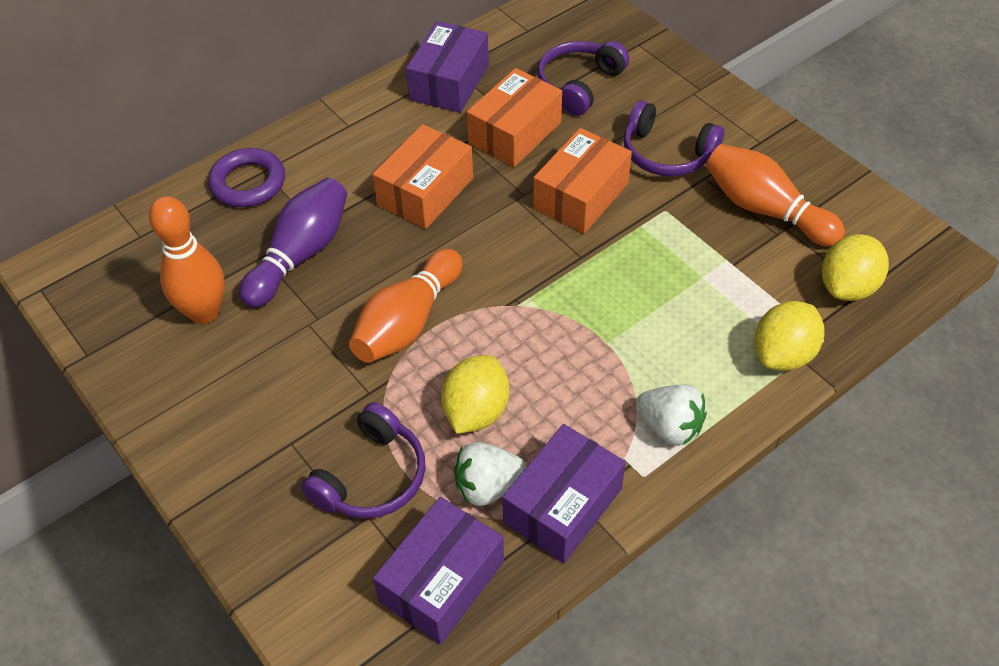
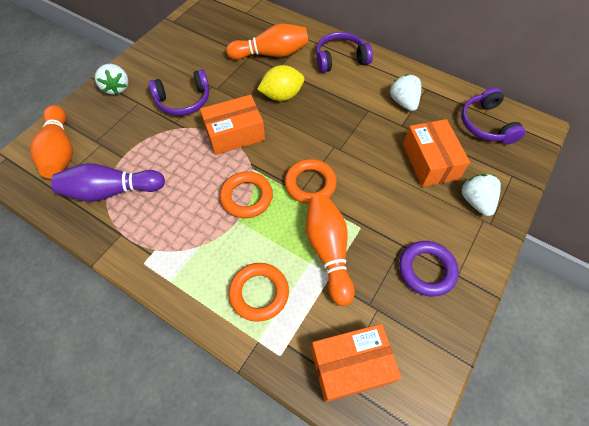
orange ring: none = 0 -> [220,171,273,218] [229,263,289,322] [285,159,337,204] = 3
purple box: [373,497,504,645] [406,21,489,113] [502,424,626,563] = 3 -> none = 0
white strawberry: [454,442,527,506] [636,384,707,445] = 2 -> [95,64,128,95] [390,74,422,111] [462,174,501,216] = 3
yellow lemon: [441,355,509,434] [754,301,824,371] [822,234,889,301] = 3 -> [257,65,304,101] = 1

